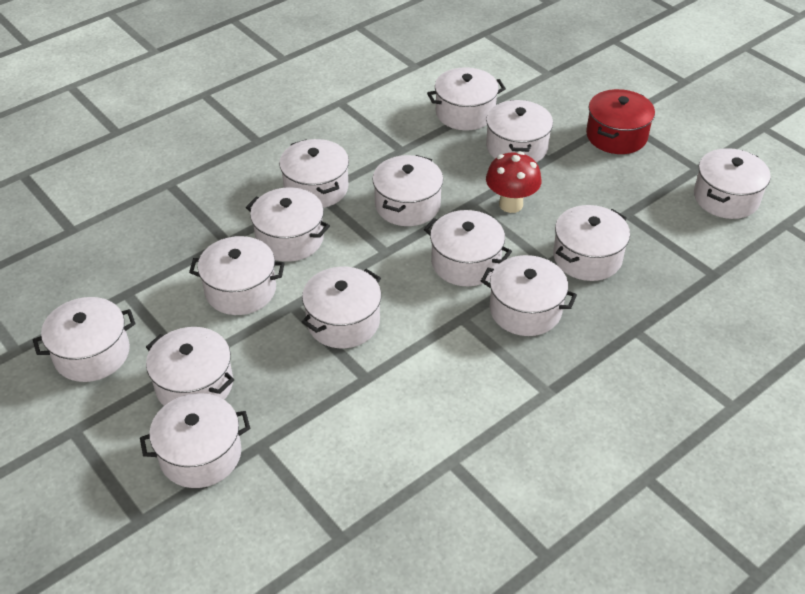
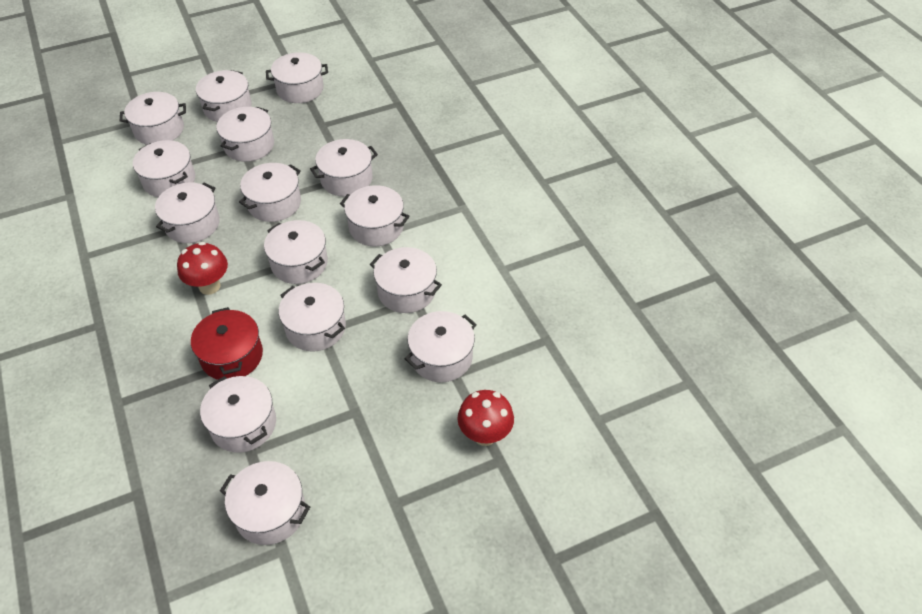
red mushroom: [486,151,541,213] = 1 -> [177,242,228,295] [458,390,514,446] = 2
white pot: [33,297,136,382] [140,393,250,488] [146,327,234,406] [189,236,285,315] [246,187,330,262] [279,139,349,208] [302,267,381,348] [372,155,443,226] [424,210,512,286] [427,67,506,130] [481,255,577,336] [486,100,553,162] [553,205,630,281] [694,148,771,219] = 14 -> [120,92,186,145] [133,140,195,197] [155,182,220,243] [196,70,252,122] [200,376,276,453] [216,107,274,162] [220,461,310,545] [239,163,301,222] [264,220,328,284] [266,52,328,103] [279,283,346,352] [310,139,378,196] [340,185,410,246] [370,247,442,313] [405,311,477,382] = 15

